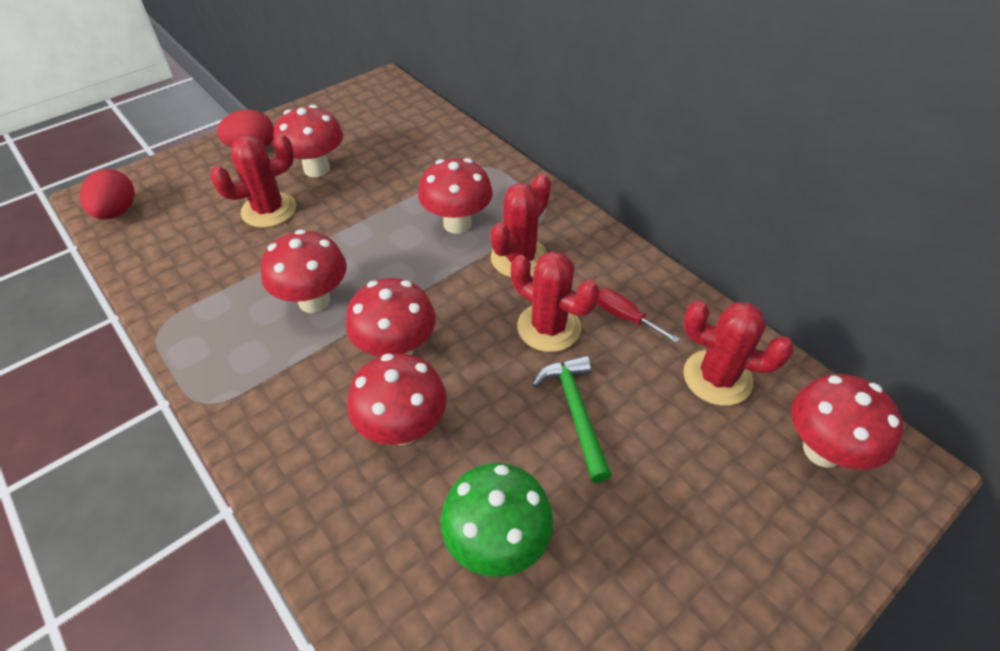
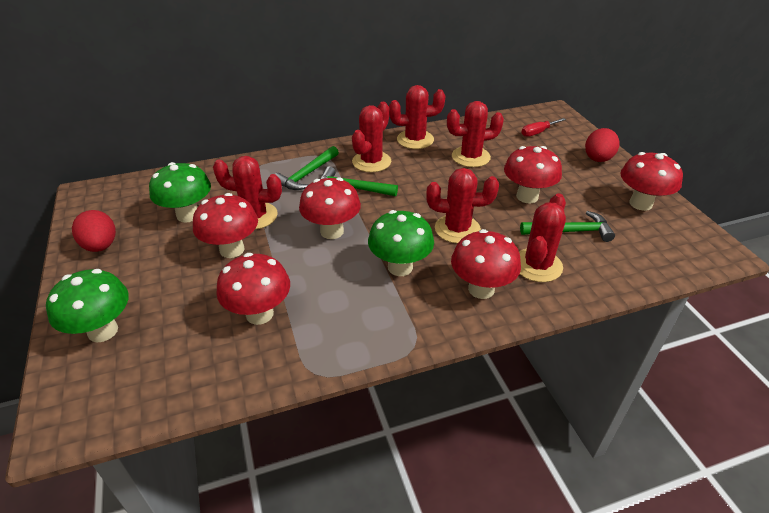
green hammer: [532,355,612,483] = 1 -> [275,146,339,190] [320,166,398,196] [520,211,615,242] = 3
green mushroom: [440,463,553,577] = 1 -> [46,269,129,343] [149,162,211,223] [368,210,434,276] = 3
red cactus: [210,134,296,228] [491,173,551,277] [511,251,599,352] [683,301,793,406] = 4 -> [213,156,282,230] [352,102,391,172] [389,85,445,149] [426,168,499,244] [447,101,504,167] [519,194,566,282] = 6

